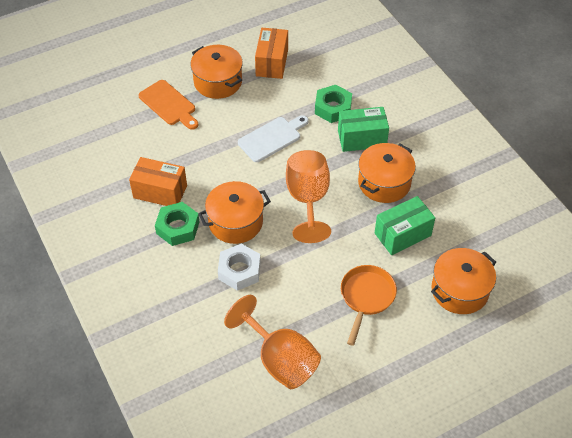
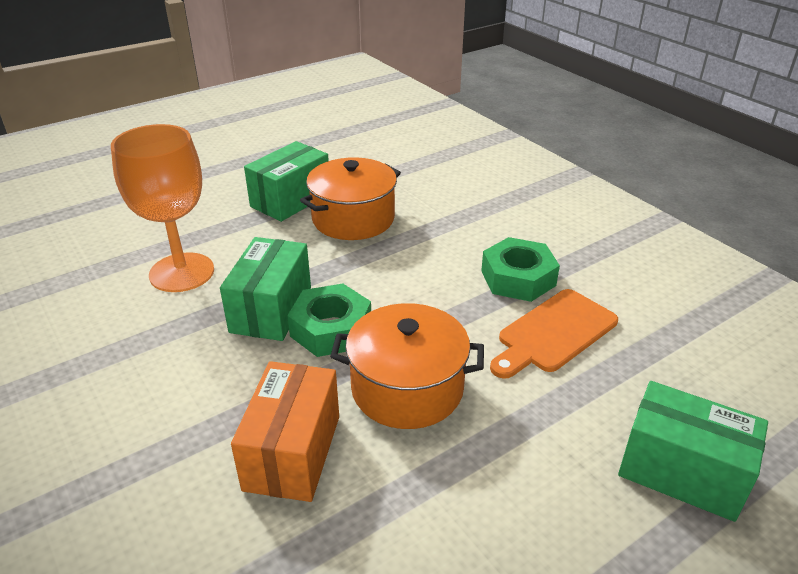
green box: [338,107,389,152] [375,196,435,255] = 2 -> [220,237,311,341] [244,141,329,222] [618,381,768,522] = 3
orange box: [129,157,187,206] [255,28,288,79] = 2 -> [231,361,339,502] = 1
orange goblet: [224,295,321,389] [286,150,331,243] = 2 -> [111,124,214,292] = 1
orange pan: [341,265,397,346] = 1 -> none = 0
orange pot: [190,45,243,99] [198,181,271,244] [358,143,416,203] [431,248,496,314] = 4 -> [300,157,401,240] [330,303,484,429] = 2
white cutting board: [238,115,309,162] = 1 -> none = 0
white nut: [218,244,261,291] = 1 -> none = 0

